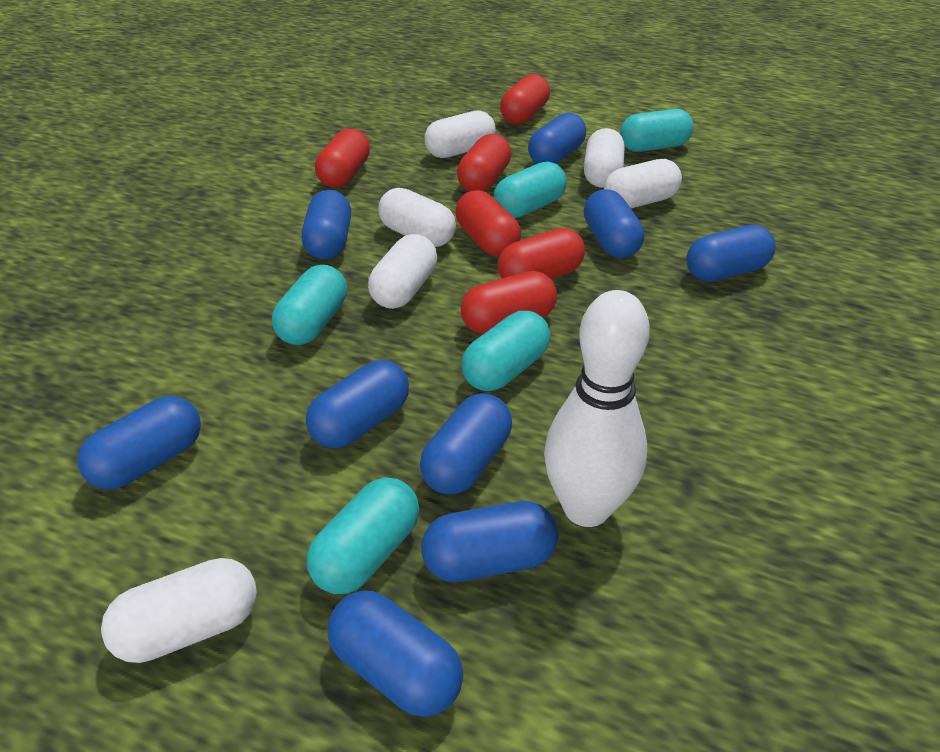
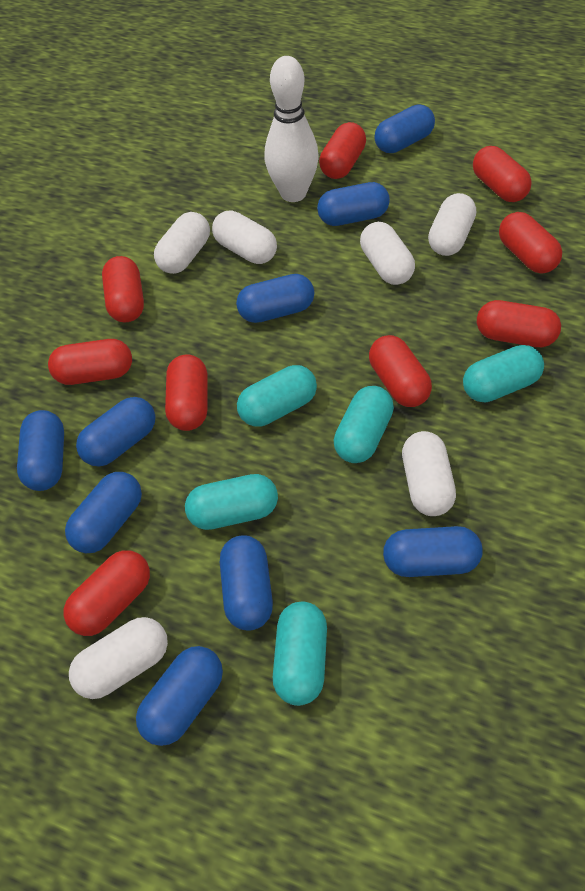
red capsule: [315,129,370,187] [456,190,521,257] [457,134,511,192] [461,271,557,334] [498,228,585,279] [500,74,550,124] = 6 -> [48,339,132,385] [63,550,150,636] [102,256,144,322] [165,354,207,431] [319,122,366,179] [369,335,432,407] [473,146,532,202] [477,300,561,347] [499,212,562,273] = 9

